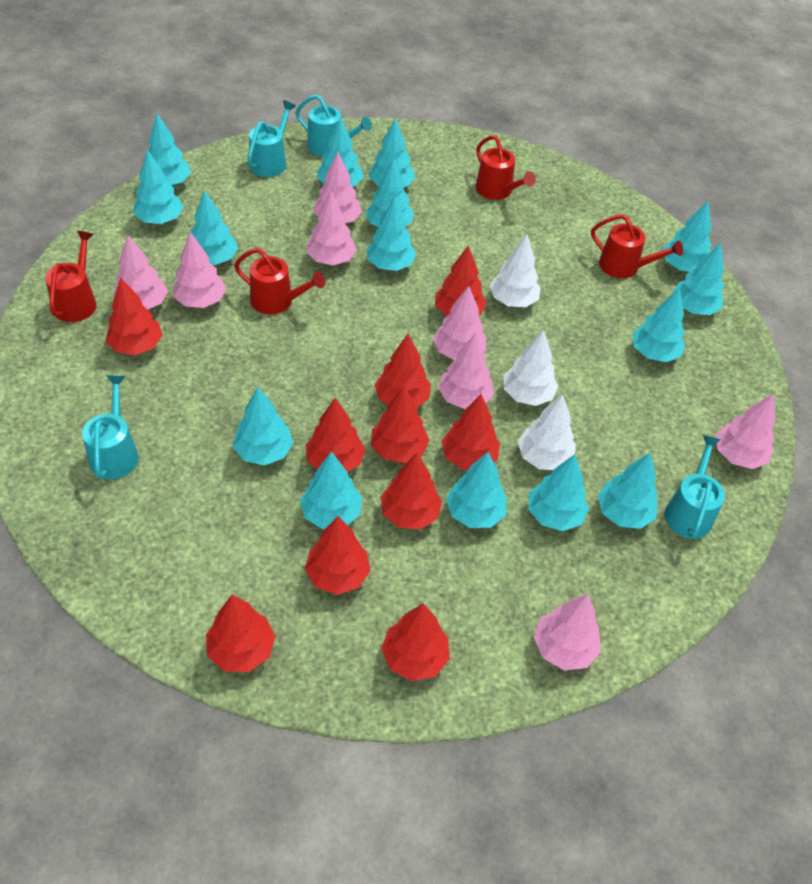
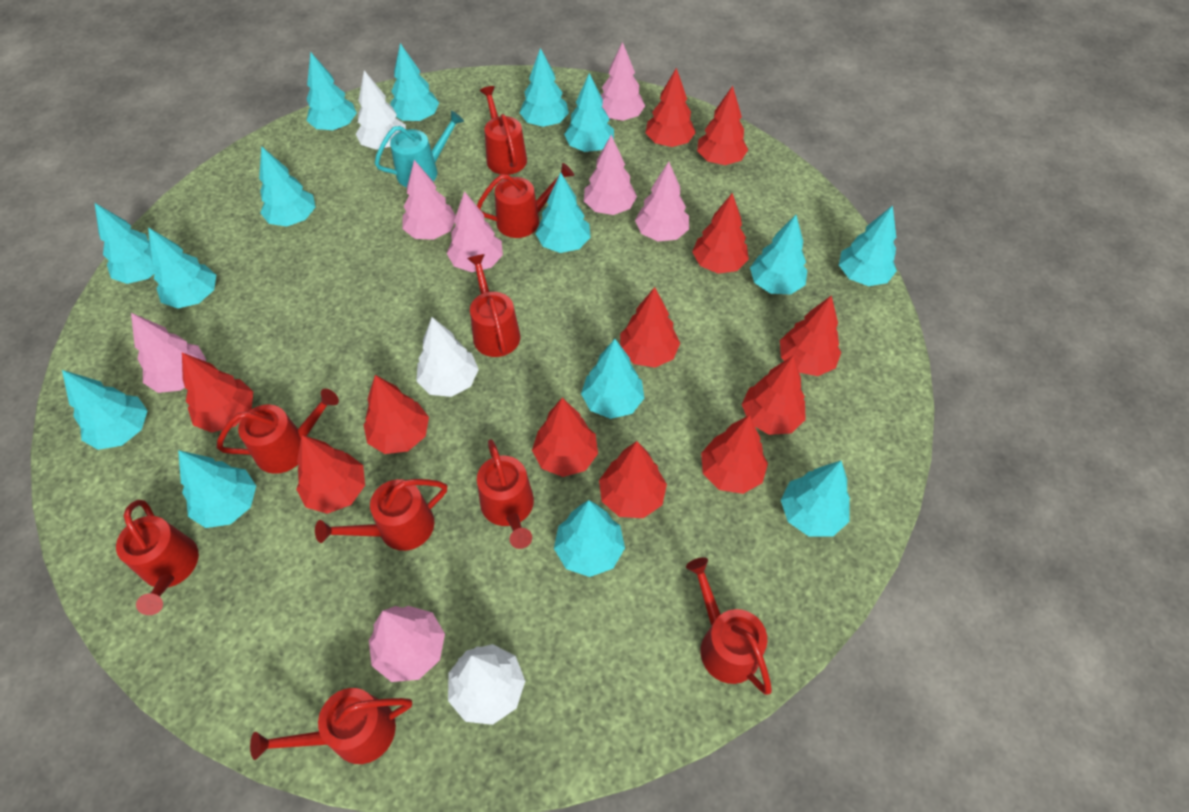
pink tree: [114,235,168,310] [173,232,226,308] [306,191,357,265] [313,152,362,223] [433,286,486,360] [438,333,494,409] [534,594,601,671] [716,393,775,469] = 8 -> [131,313,206,393] [369,606,445,682] [402,160,456,240] [447,191,503,272] [584,135,637,215] [601,42,645,121] [635,162,689,241] = 7
red tree: [106,277,163,355] [206,595,275,672] [305,516,370,595] [306,398,365,472] [371,385,430,463] [375,334,431,408] [381,452,442,529] [381,603,450,681] [435,245,487,316] [441,394,500,470] = 10 -> [182,352,253,433] [296,435,365,514] [364,375,429,454] [532,398,598,477] [599,441,667,518] [620,287,680,368] [645,68,696,147] [692,193,749,274] [697,86,748,165] [701,415,768,494] [742,356,806,435] [780,295,841,376] = 12
red watering can: [45,231,97,322] [234,248,325,315] [476,135,536,200] [591,214,683,278] = 4 -> [116,500,199,615] [217,389,339,474] [250,688,412,764] [315,479,447,551] [467,254,521,357] [477,163,574,238] [477,439,534,549] [480,86,527,175] [686,557,772,695] = 9
turquoise watering can: [82,375,139,479] [248,100,296,177] [296,94,372,156] [665,435,725,539] = 4 -> [375,111,464,187] = 1

